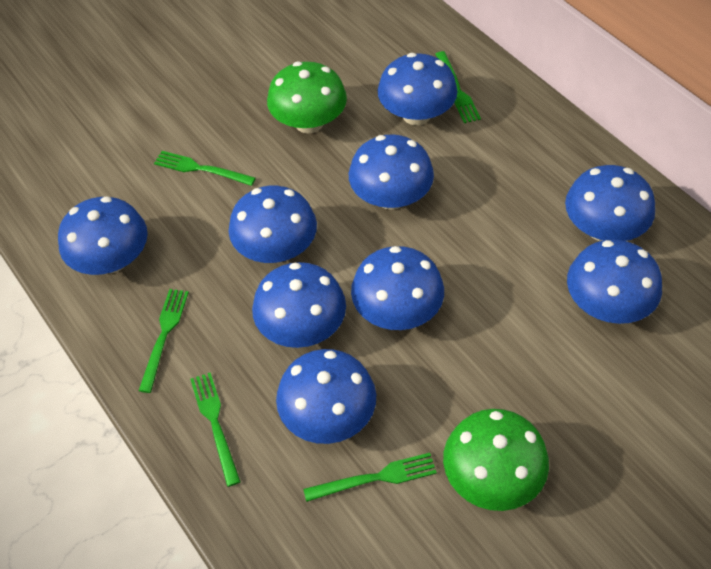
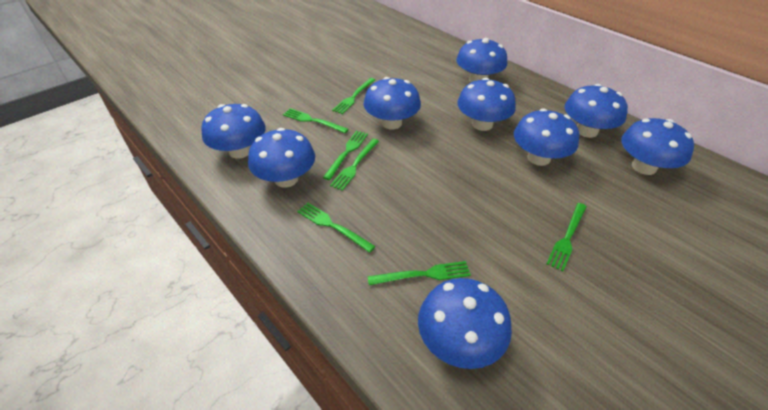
green fork: [139,289,189,393] [154,151,256,186] [190,372,241,487] [303,453,437,502] [435,51,481,123] = 5 -> [283,108,349,133] [297,203,375,253] [323,131,368,180] [330,139,379,191] [332,78,375,114] [367,261,471,285] [547,203,587,271] = 7
green mushroom: [267,61,347,133] [443,409,549,511] = 2 -> none = 0

